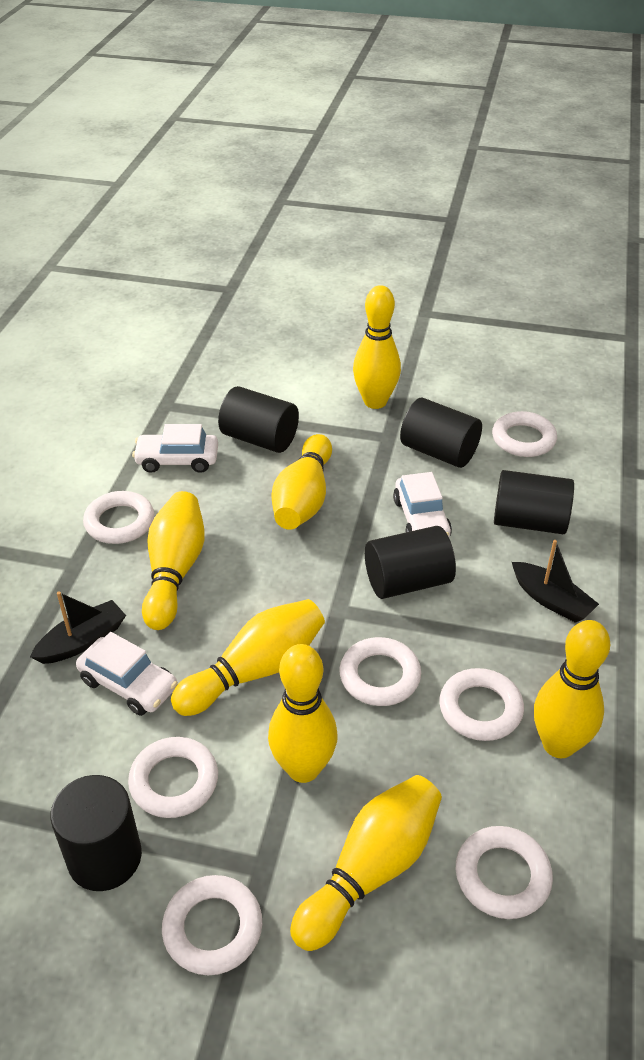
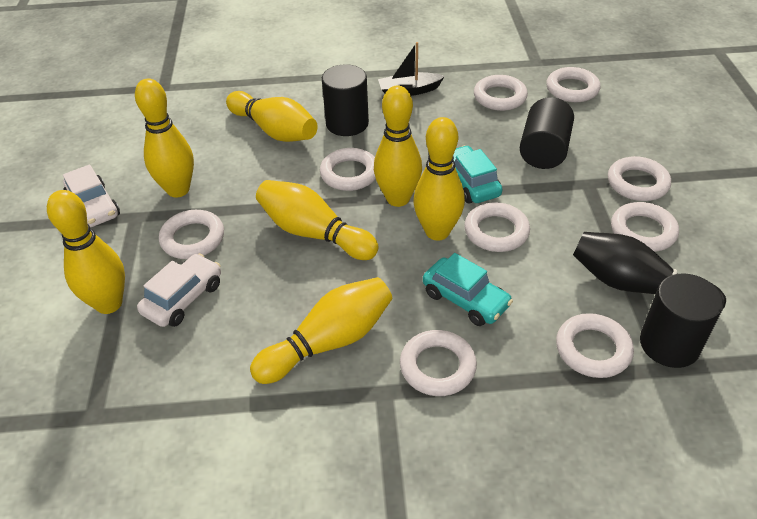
black boat: [30,592,126,664] [512,540,599,623] = 2 -> [378,42,445,96] = 1
black bowling pin: none = 0 -> [573,232,726,309] = 1
black cylinder: [50,775,142,891] [218,386,299,453] [365,526,456,599] [400,398,482,468] [494,470,574,534] = 5 -> [322,64,369,136] [520,97,574,169] [640,273,724,368] = 3
turquoise car: none = 0 -> [423,253,513,326] [453,145,503,204] = 2
white car: [76,632,178,716] [132,424,218,473] [393,472,452,537] = 3 -> [63,164,120,227] [137,253,221,327] = 2
white ring: [83,491,154,544] [128,737,218,818] [162,875,262,975] [339,637,421,706] [439,668,524,741] [456,826,553,919] [492,411,557,457] = 7 -> [159,210,224,259] [320,148,376,191] [400,330,477,396] [464,202,530,252] [474,75,528,111] [546,67,601,102] [556,313,634,378] [608,156,671,201] [611,202,679,252] = 9

